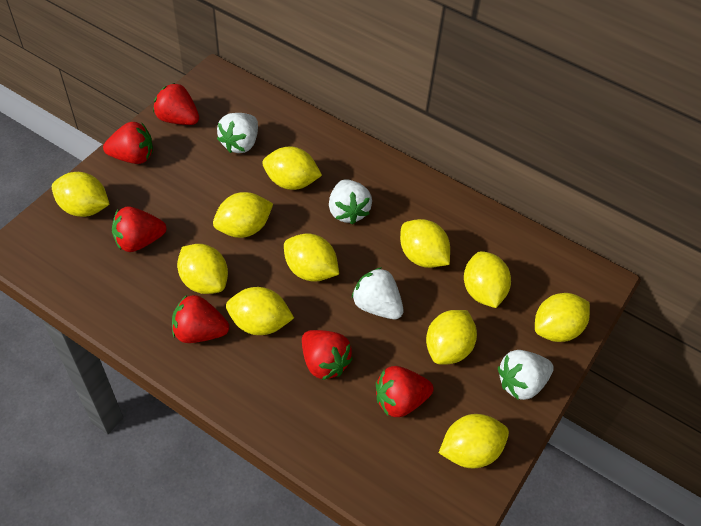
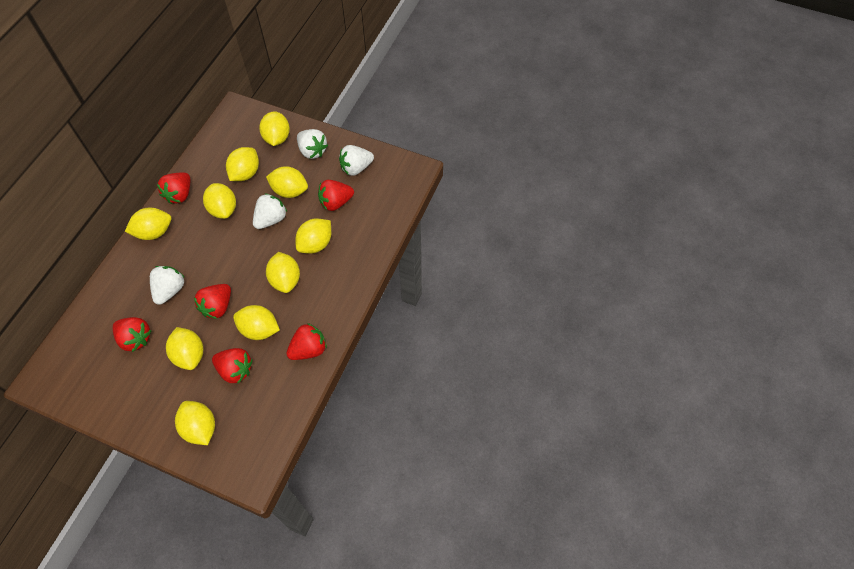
yellow lemon: [52,172,110,217] [177,244,228,294] [213,192,273,238] [226,287,294,335] [262,146,322,190] [284,233,339,282] [400,219,450,268] [426,310,477,365] [439,414,509,468] [464,251,511,308] [535,293,590,342] = 11 -> [125,208,171,240] [166,327,203,370] [175,401,215,445] [203,183,236,219] [226,147,259,181] [233,305,280,340] [259,111,290,146] [266,166,308,198] [266,252,300,293] [295,218,331,254] = 10

